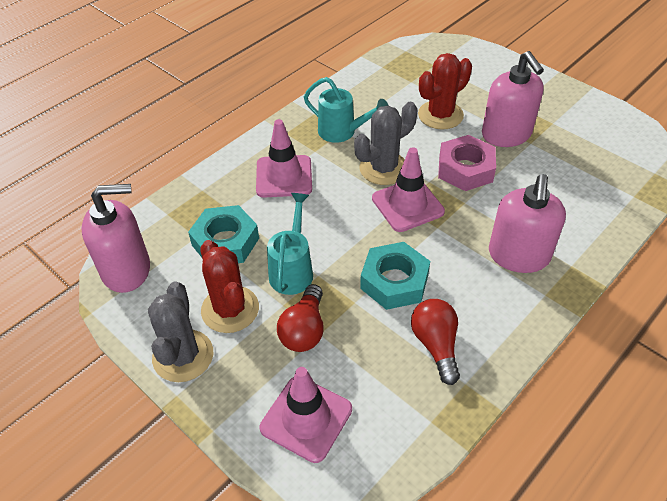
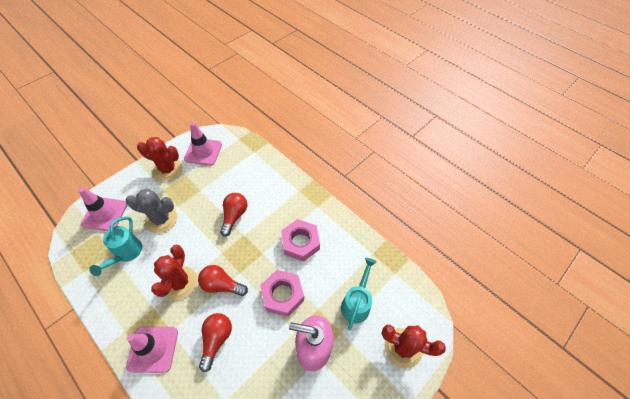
grey cactus: [148,282,213,382] [354,102,417,185] = 2 -> [126,189,177,233] = 1
pink nut: [438,135,496,191] = 1 -> [260,270,304,317] [281,219,320,262] = 2
pink soap dispenser: [81,184,150,293] [482,51,544,147] [489,174,566,273] = 3 -> [289,315,334,371] = 1
red cactus: [200,240,259,333] [418,53,472,129] = 2 -> [137,137,183,181] [151,245,198,300] [381,325,446,369] = 3
red light bulb: [277,284,324,352] [411,299,460,385] = 2 -> [198,265,248,296] [199,313,232,372] [220,193,247,237] = 3
turquoise nut: [188,205,259,263] [360,242,430,310] = 2 -> none = 0

